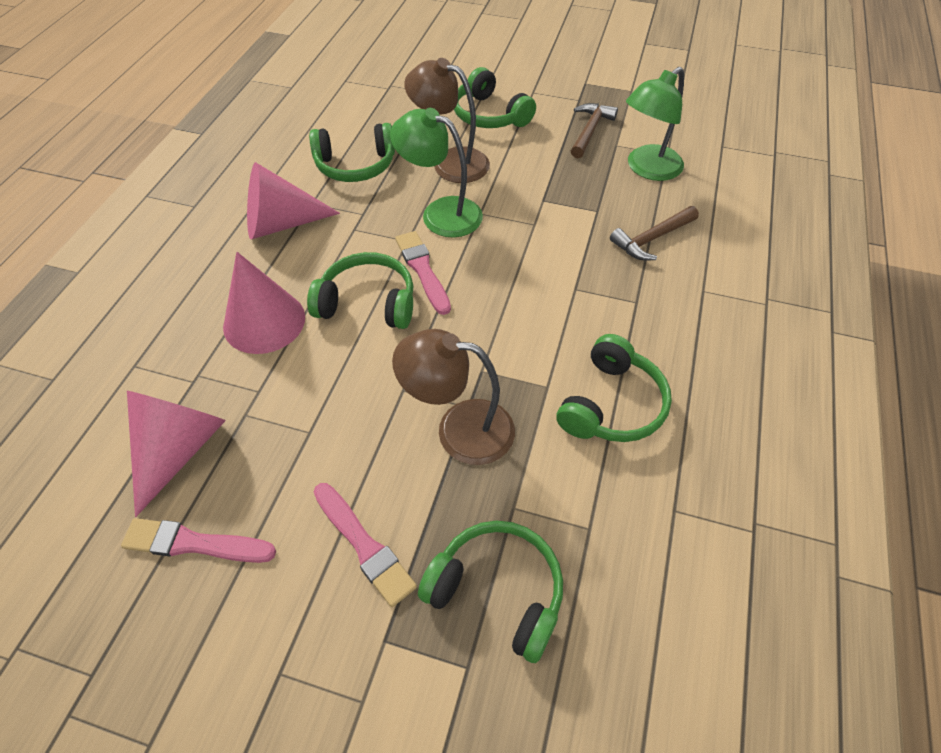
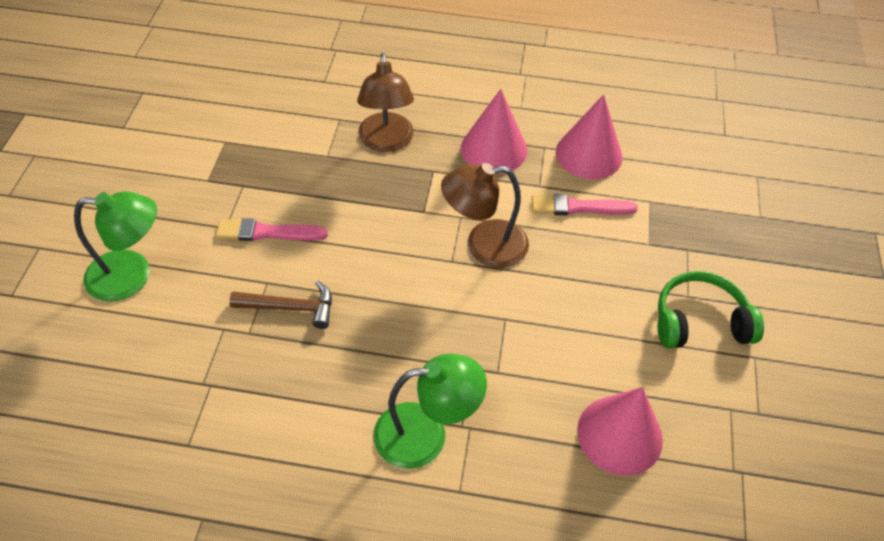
brown hammer: [571,103,618,158] [610,206,699,261] = 2 -> [229,281,332,329] = 1
green headphones: [307,252,414,329] [309,123,395,182] [418,520,563,663] [454,67,536,128] [556,334,672,442] = 5 -> [658,271,764,348] = 1
pink brush: [121,518,276,563] [314,483,417,607] [395,231,451,315] = 3 -> [216,218,328,241] [532,194,638,215] = 2

